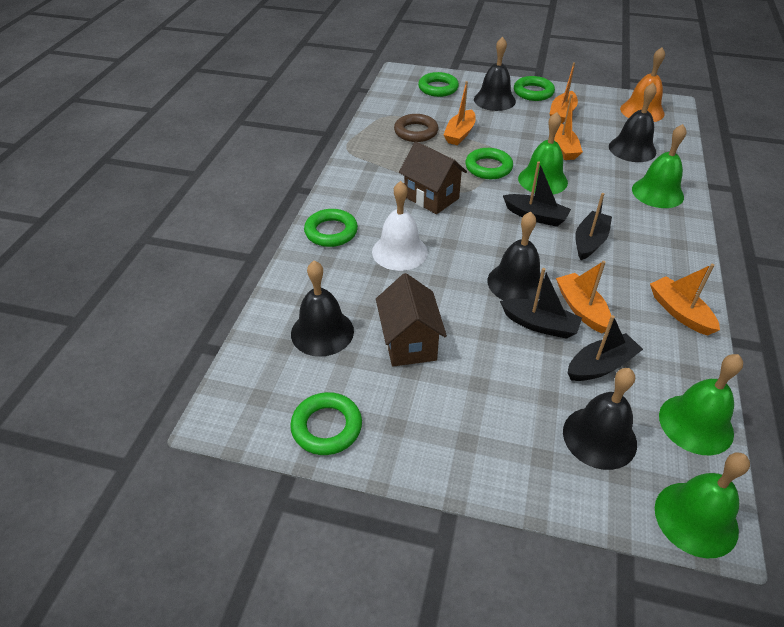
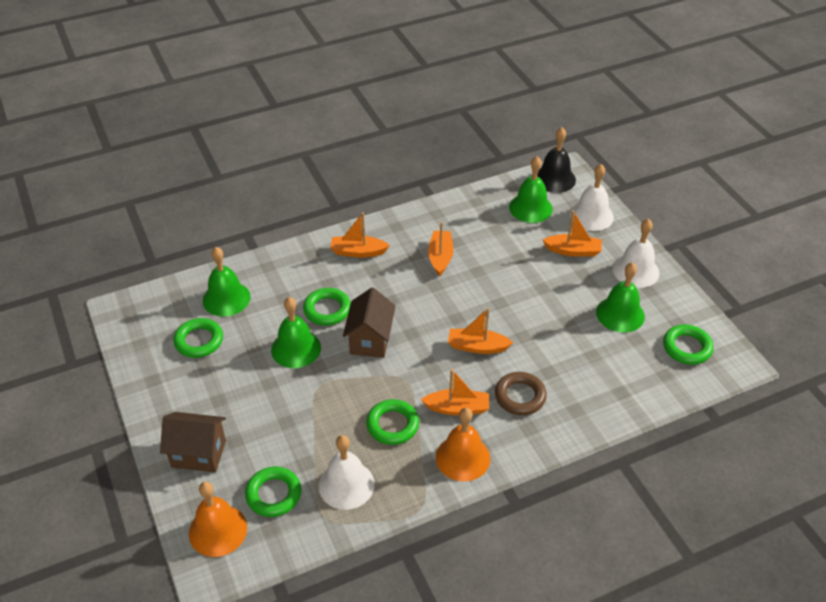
black bell: [291,261,354,357] [474,37,516,111] [487,211,544,300] [563,368,637,470] [609,83,657,162] = 5 -> [537,127,576,193] = 1
black boat: [500,268,582,339] [503,161,571,227] [568,315,643,381] [575,193,612,260] = 4 -> none = 0
orange bell: [620,47,665,122] = 1 -> [189,481,247,557] [436,408,490,482] = 2
white bell: [372,181,428,271] = 1 -> [319,435,375,510] [570,164,614,231] [613,219,659,288] = 3

